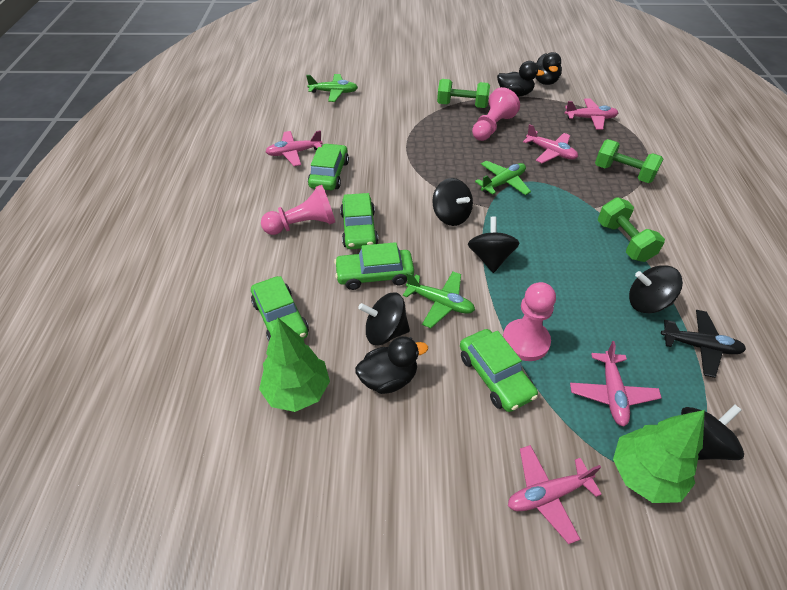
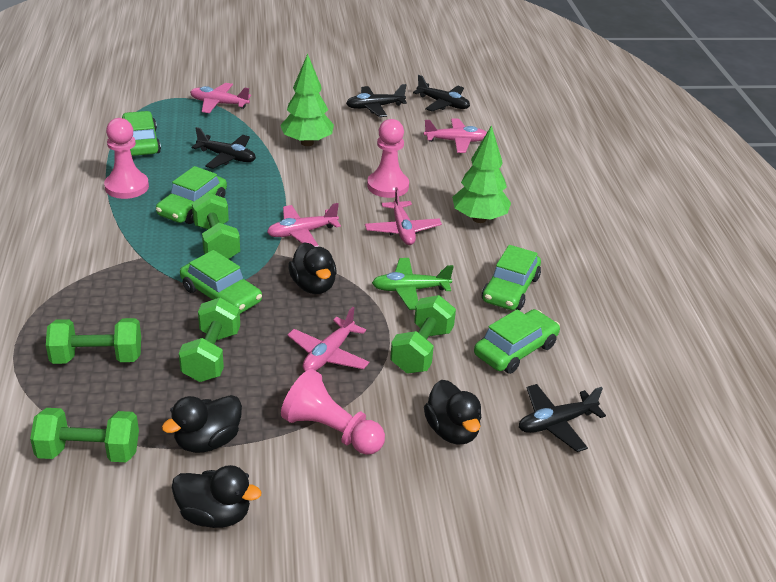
black duck: [355,336,428,394] [497,61,545,97] [535,52,562,85] = 3 -> [162,395,242,453] [172,465,261,528] [288,242,337,294] [424,380,481,445] = 4
black plane: [661,310,746,378] = 1 -> [192,127,256,169] [346,84,407,117] [413,75,470,111] [519,384,606,452] = 4
black spinning top: [358,293,410,345] [432,178,473,226] [468,217,520,273] [629,265,683,313] [681,404,744,460] = 5 -> none = 0
green dumbbell: [437,79,490,108] [595,139,663,183] [598,197,665,262] = 3 -> [30,408,139,462] [46,318,141,364] [179,298,240,382] [192,193,240,259] [390,295,456,373] = 5
green plane: [306,74,358,102] [403,272,475,328] [475,161,531,195] = 3 -> [372,258,454,310] = 1

